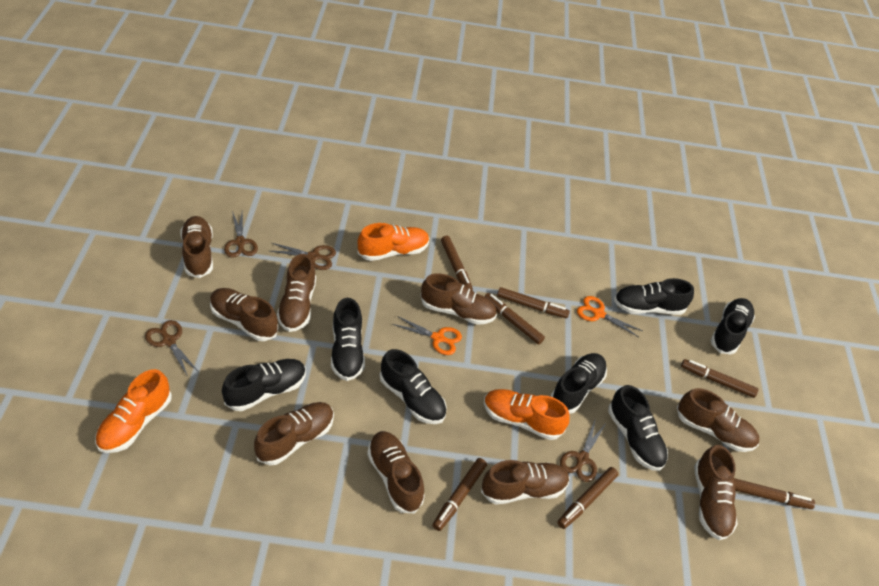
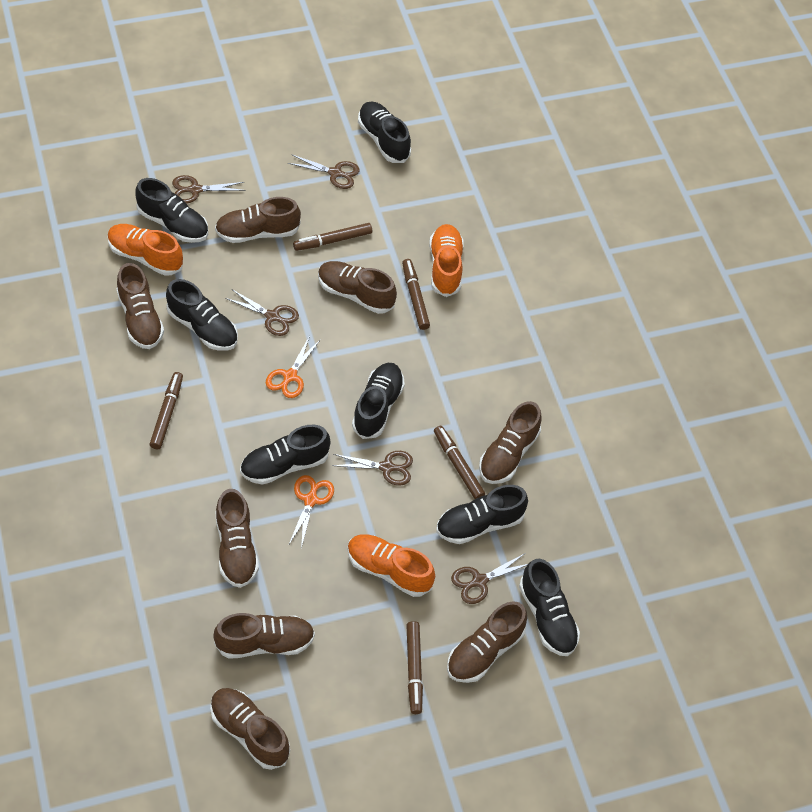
brown marker: [433,458,487,531] [441,236,473,290] [484,293,545,344] [497,287,570,318] [557,467,618,529] [681,359,758,398] [734,478,815,509] = 7 -> [150,372,183,449] [293,223,372,251] [402,259,430,330] [406,621,423,714] [434,426,485,499] = 5
brown scissors: [145,320,199,377] [224,210,258,258] [270,243,336,270] [560,418,607,482] = 4 -> [172,175,245,204] [225,289,299,336] [287,154,360,189] [332,451,413,486] [451,553,527,604] = 5
brown shoe: [180,216,213,278] [210,288,278,341] [254,402,334,465] [277,254,316,332] [367,431,425,513] [420,273,497,325] [481,460,570,505] [677,388,759,452] [694,445,738,540] = 9 -> [117,263,164,349] [210,688,290,770] [213,613,315,659] [215,197,301,243] [215,489,259,588] [318,261,397,314] [447,601,527,683] [479,401,542,484] = 8

